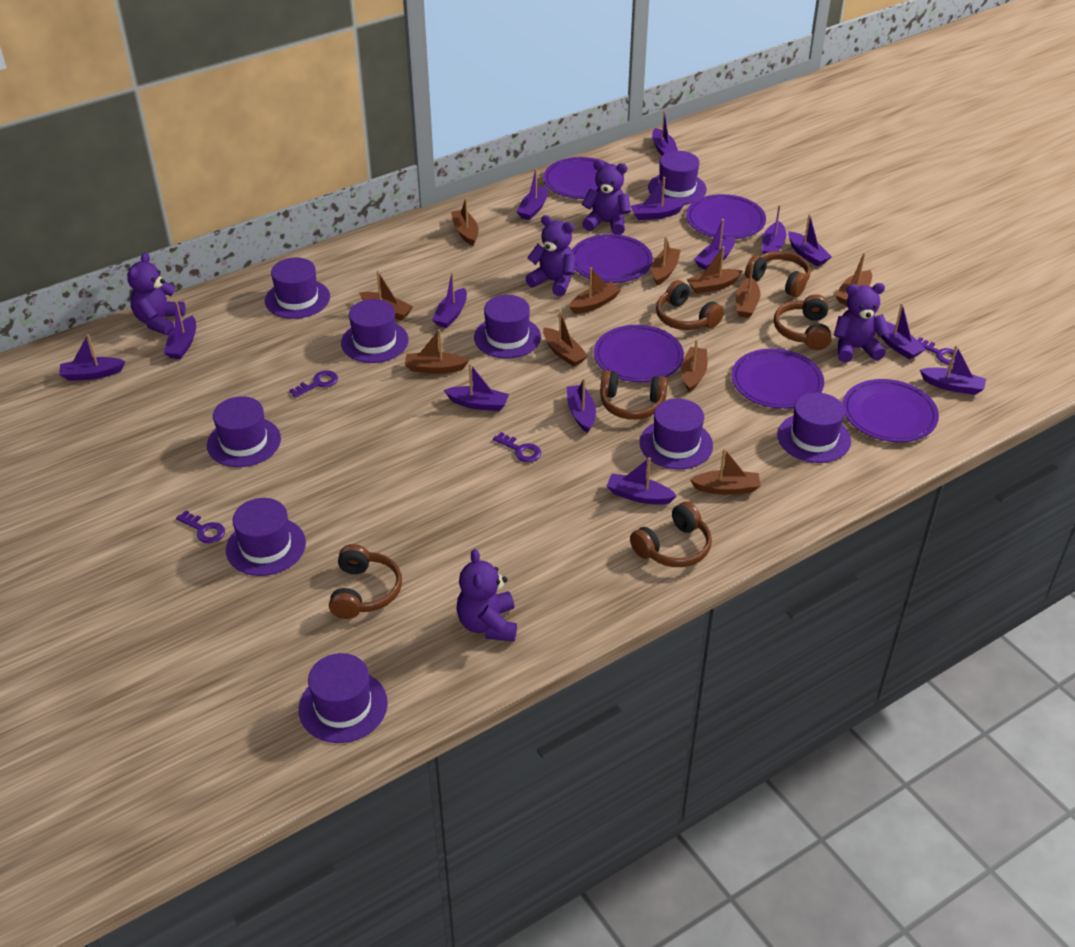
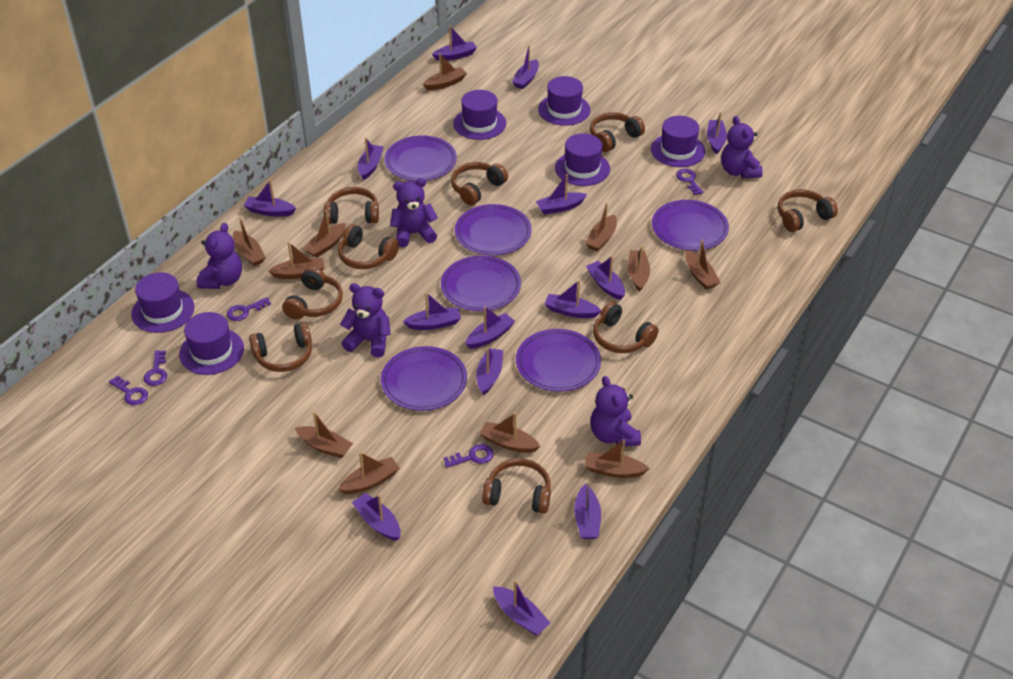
brown headphones: [329,544,402,619] [600,370,668,420] [630,502,712,567] [656,280,724,330] [745,251,811,297] [774,294,831,350] = 6 -> [249,322,312,372] [282,267,343,319] [324,187,379,224] [338,224,399,269] [451,162,508,206] [482,458,551,514] [590,112,645,152] [593,301,659,353] [778,189,838,232] = 9
purple hat: [207,396,281,467] [226,498,306,576] [265,257,330,319] [299,653,388,743] [341,299,409,363] [474,295,541,359] [640,398,713,470] [648,151,707,204] [777,392,851,463] = 9 -> [131,272,195,333] [179,312,244,375] [453,90,506,140] [538,76,591,126] [555,133,610,186] [651,116,705,167] = 6
purple key: [176,510,225,543] [289,370,338,398] [493,432,541,462] [917,337,957,365] = 4 -> [109,375,148,405] [144,350,167,386] [227,297,271,321] [443,444,493,468] [676,169,703,195] = 5

